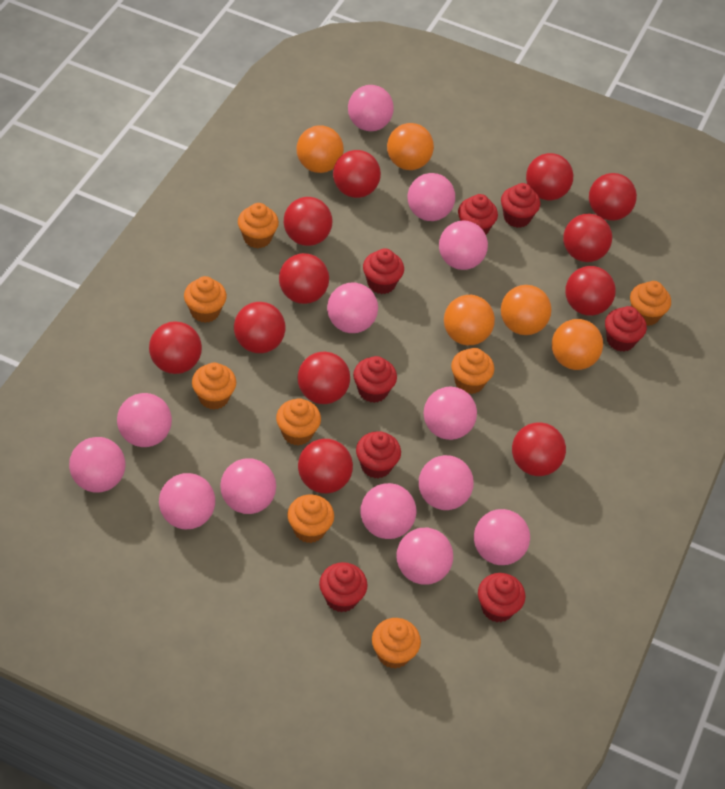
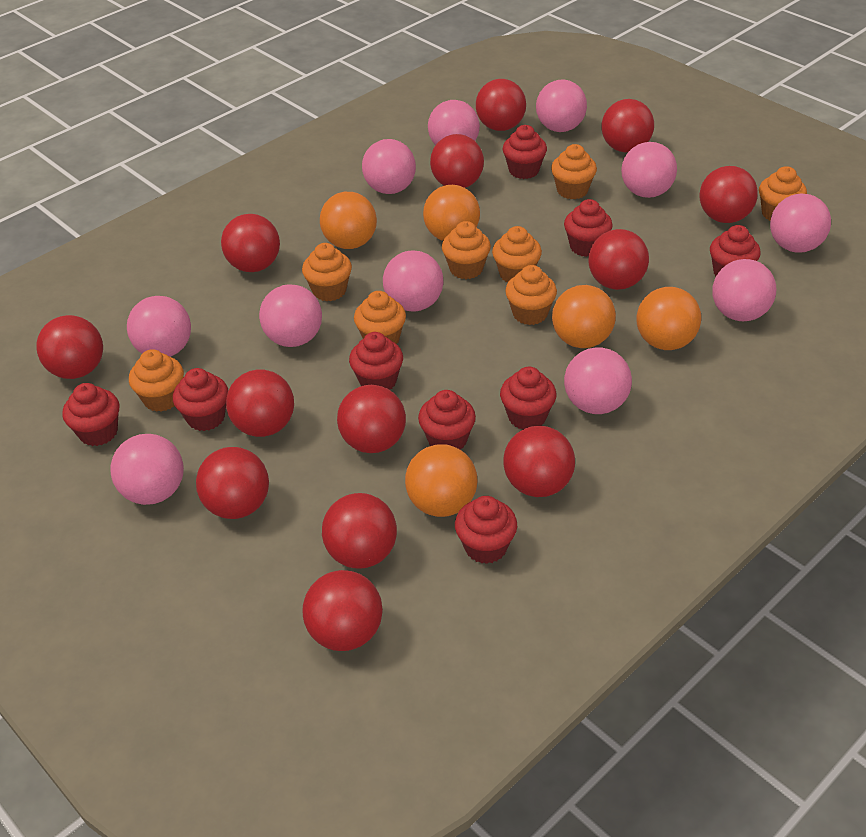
pink ball: [69,437,125,493] [117,393,172,447] [159,473,215,529] [220,458,276,514] [327,282,378,333] [348,85,394,131] [360,483,416,539] [397,528,453,585] [408,173,455,221] [419,455,474,510] [424,386,477,440] [439,221,488,270] [474,509,530,565] = 13 -> [110,434,184,505] [127,296,191,357] [259,284,322,347] [362,139,416,194] [383,250,443,312] [428,100,480,145] [536,80,587,132] [564,348,632,414] [621,142,677,198] [712,259,776,321] [770,194,831,253] = 11
red ball: [149,321,202,374] [234,302,286,353] [279,253,329,304] [284,197,332,246] [298,351,350,404] [298,439,353,493] [333,150,381,198] [512,422,566,476] [526,153,573,200] [563,214,612,262] [565,266,616,316] [589,173,637,221] = 12 -> [36,315,103,379] [196,447,269,519] [221,214,280,272] [226,369,294,437] [302,570,383,651] [322,493,397,569] [337,385,406,453] [430,134,484,188] [476,79,526,131] [503,426,575,497] [588,229,649,290] [602,99,654,152] [699,166,758,223] = 13
red cupcake: [319,562,368,612] [353,356,397,403] [356,431,401,479] [363,248,404,294] [458,194,498,234] [478,573,525,622] [501,183,540,228] [605,306,647,352] = 8 -> [62,383,119,446] [173,368,228,431] [349,332,403,390] [418,390,476,450] [455,496,517,564] [500,367,556,429] [503,125,547,179] [564,199,613,257] [710,225,761,277] = 9

